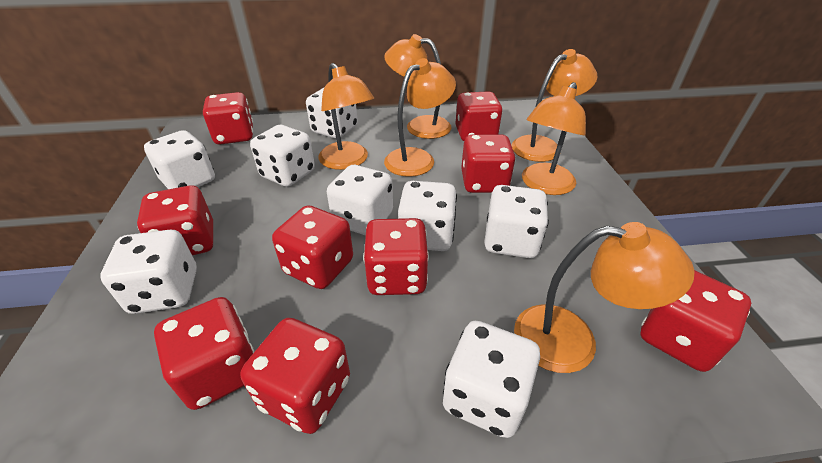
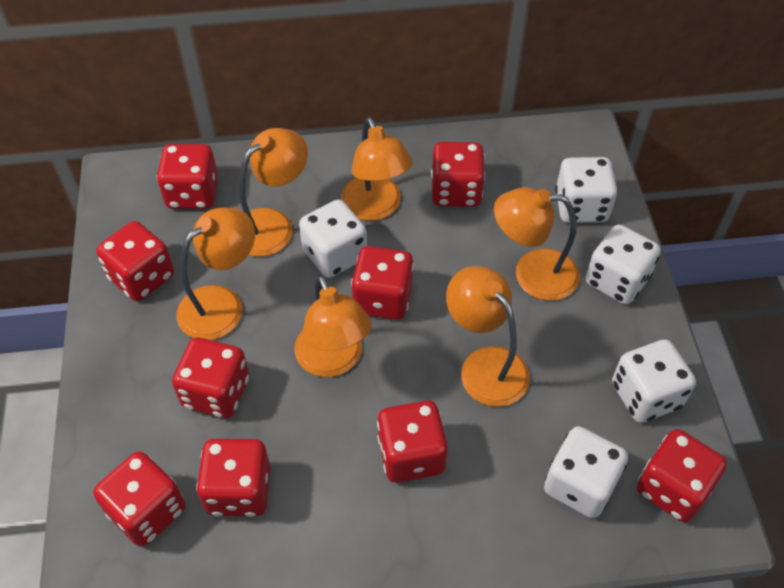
white dice: [100,230,197,314] [144,130,215,189] [250,125,315,187] [306,87,358,139] [327,165,393,235] [398,181,457,251] [443,321,540,438] [484,185,549,258] = 8 -> [299,200,367,278] [544,426,628,518] [555,157,618,223] [586,224,661,305] [612,339,696,423] = 5

